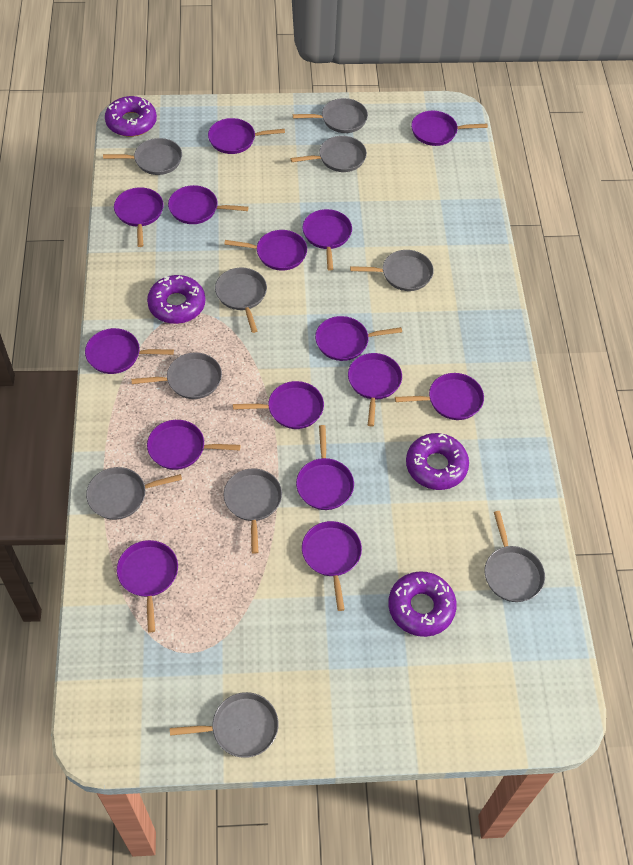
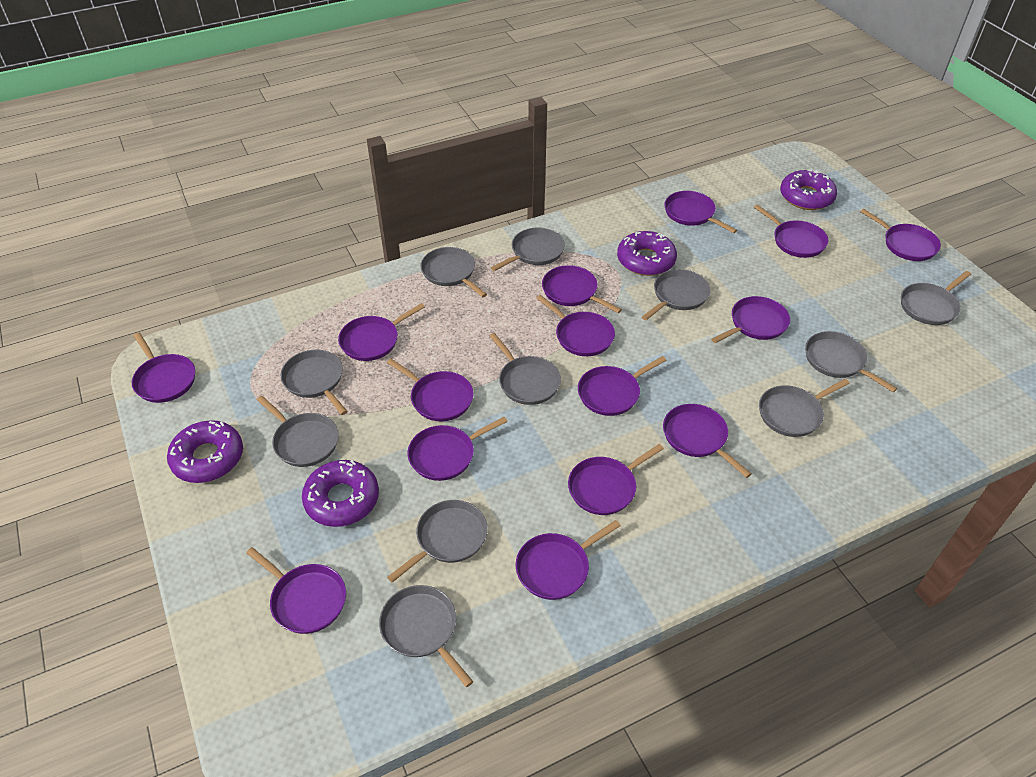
grey pan: [86,467,182,520] [103,138,182,175] [131,352,222,399] [170,692,279,758] [215,268,267,333] [224,468,282,554] [291,136,367,172] [293,98,368,133] [350,250,434,291] [485,511,545,602] = 10 -> [257,396,339,467] [281,350,348,415] [379,585,473,687] [387,500,488,583] [420,247,487,298] [490,333,561,405] [491,228,565,271] [642,269,710,320] [759,379,850,437] [805,331,897,392] [901,271,971,325] = 11

